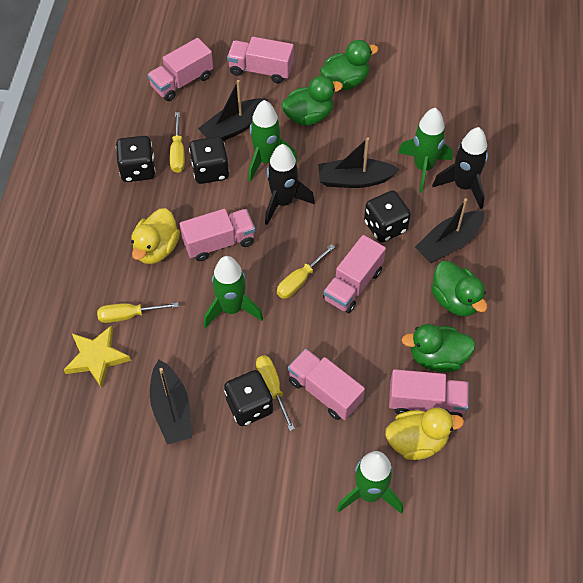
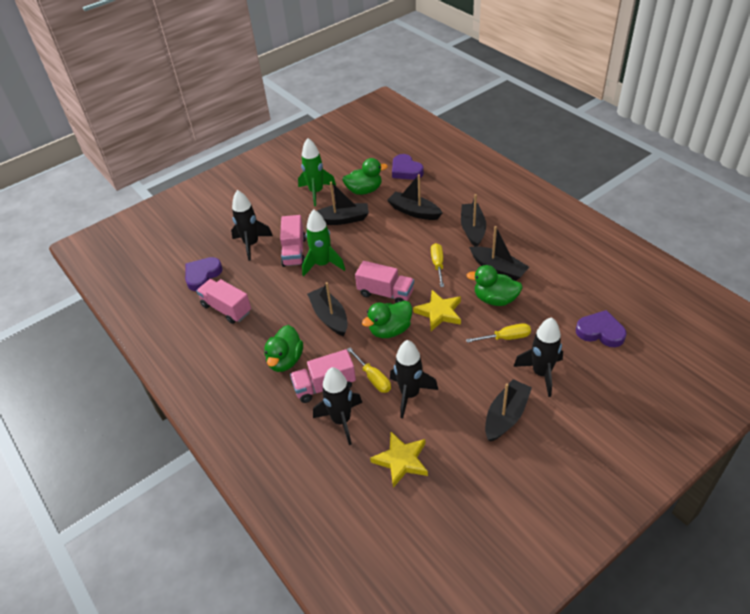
black boat: [150,360,192,445] [198,80,268,141] [318,138,400,188] [415,198,485,263] = 4 -> [307,282,348,336] [317,182,369,225] [387,174,442,220] [461,194,486,246] [469,226,529,281] [485,379,532,442] = 6
black dice: [116,136,156,182] [189,136,229,184] [224,370,273,426] [364,190,411,243] = 4 -> none = 0
black rocket: [265,144,315,225] [432,127,488,209] = 2 -> [231,190,273,261] [313,367,362,445] [390,340,438,418] [513,317,563,397] = 4
green rocket: [204,256,263,328] [248,100,297,182] [337,451,403,514] [398,108,453,193] = 4 -> [298,138,336,206] [302,209,345,277] = 2
pink truck: [147,38,213,101] [180,209,255,261] [227,37,294,83] [288,349,365,420] [323,235,386,313] [389,369,469,417] = 6 -> [196,279,251,324] [280,215,306,267] [290,349,356,403] [355,261,414,303] = 4
purple heart: none = 0 -> [185,257,223,291] [392,154,424,180] [576,310,626,347] = 3
yellow duck: [131,208,180,264] [385,407,464,460] = 2 -> none = 0
yellow screwdriver: [97,302,179,323] [170,112,185,173] [256,355,295,431] [277,244,335,299] = 4 -> [347,347,391,393] [431,243,444,287] [466,323,531,343] = 3
yellow star: [64,325,131,388] = 1 -> [370,432,428,488] [413,290,461,331] = 2

